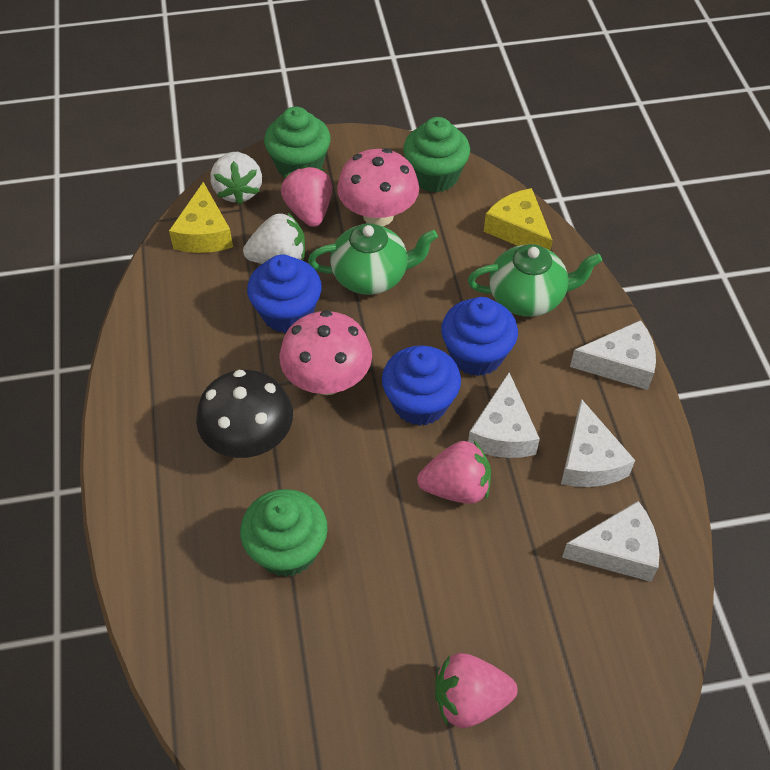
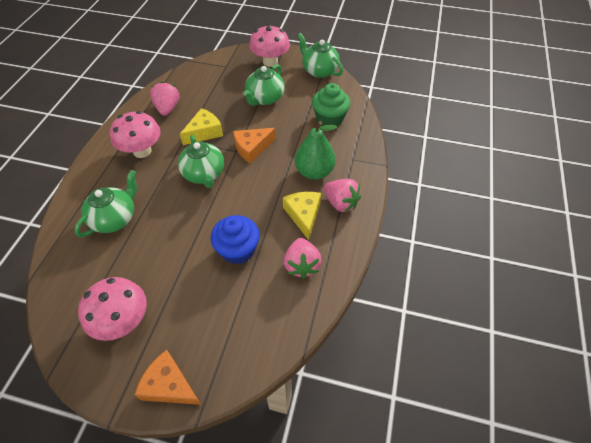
black mushroom: [196,370,293,458] = 1 -> none = 0
blue cupcake: [247,254,322,333] [382,345,461,426] [441,297,518,376] = 3 -> [211,215,260,264] = 1
green cupcake: [240,489,328,577] [264,107,331,177] [403,117,470,193] = 3 -> [312,83,350,126] = 1
green pear: none = 0 -> [295,121,337,180] = 1
green teapot: [308,223,438,295] [468,244,602,317] = 2 -> [74,170,137,237] [178,135,224,188] [243,64,285,106] [297,33,343,78] = 4
orange cheese: none = 0 -> [135,350,201,405] [233,128,276,164] = 2
pink mushroom: [279,310,372,395] [337,148,419,226] = 2 -> [78,277,147,341] [110,111,161,158] [249,25,290,67] = 3
white cheese: [468,372,540,458] [561,399,635,487] [562,501,659,582] [570,320,656,390] = 4 -> none = 0
white strawberry: [210,152,262,205] [243,212,305,264] = 2 -> none = 0

